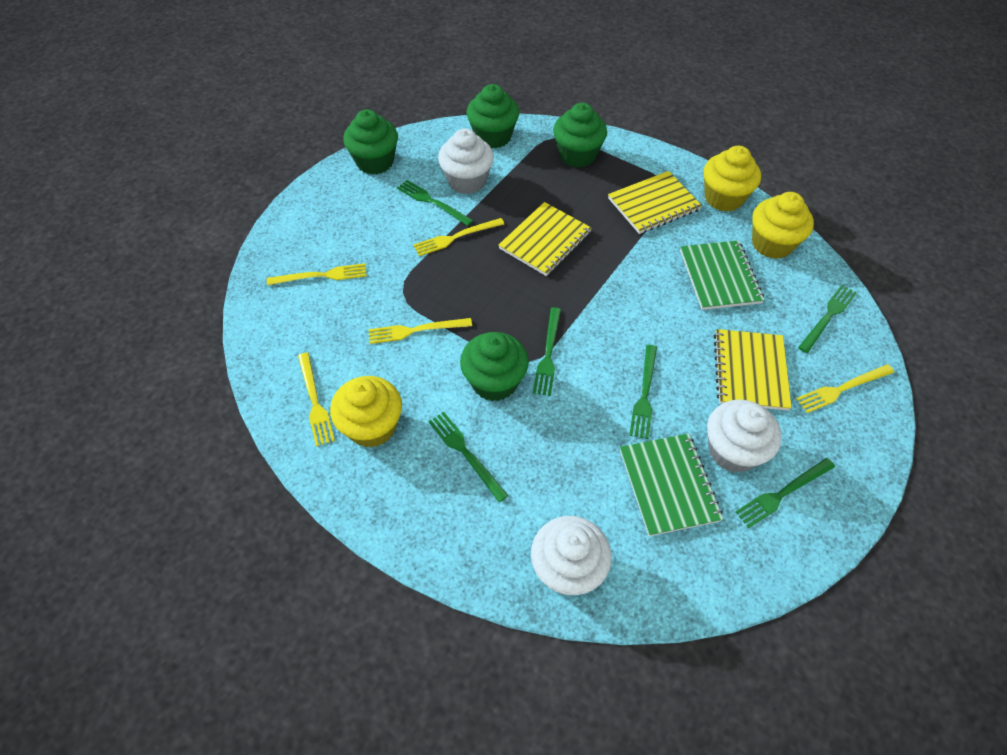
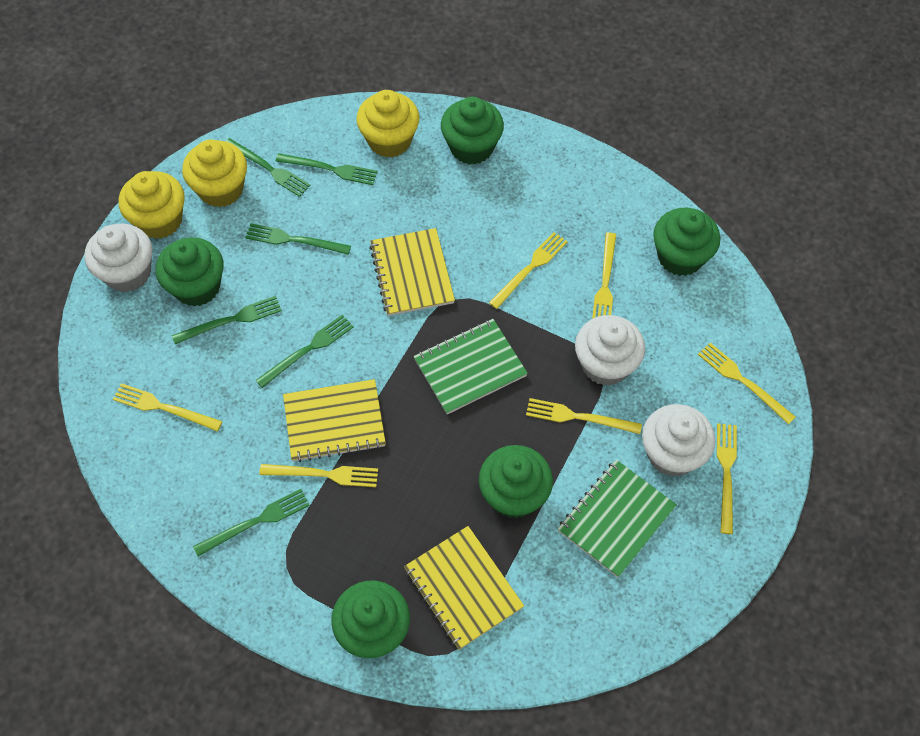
green cupcake: [343,109,398,174] [460,332,529,401] [467,84,519,149] [553,103,607,168] = 4 -> [156,237,224,307] [331,581,410,658] [441,97,504,165] [479,445,553,518] [653,208,720,276] = 5
yellow fork: [267,263,367,285] [298,353,335,446] [369,318,472,344] [413,218,504,256] [796,364,894,413] = 5 -> [113,383,222,431] [259,464,378,487] [489,232,568,309] [526,398,642,434] [592,233,616,319] [698,343,795,424] [717,423,737,534] = 7

